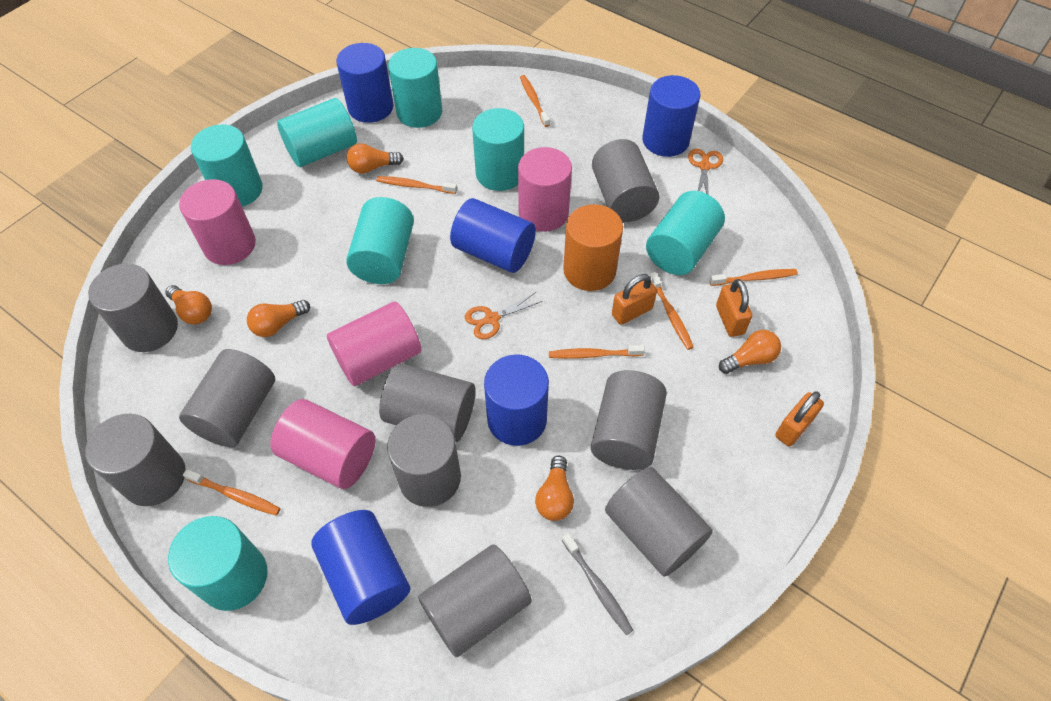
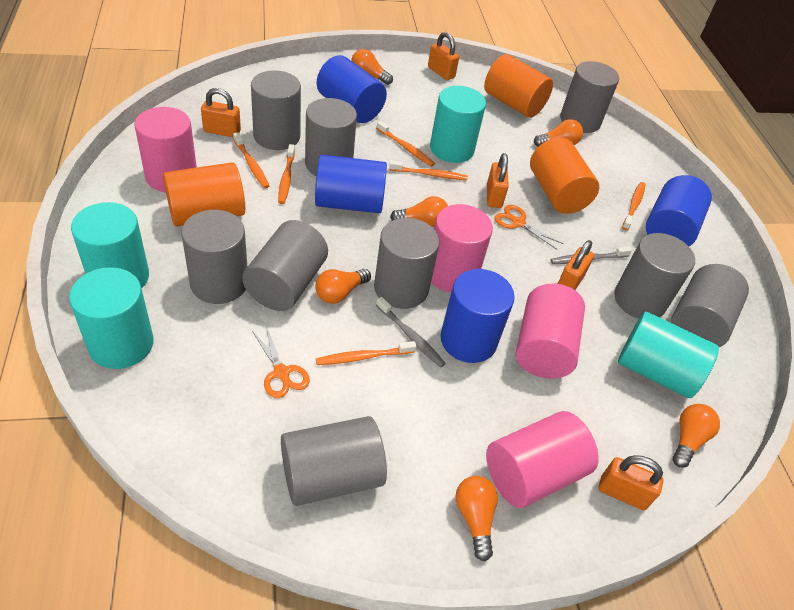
blue cylinder: [311,510,410,625] [336,43,394,123] [450,198,536,273] [484,354,549,446] [642,75,701,157] = 5 -> [315,155,387,213] [317,55,387,123] [440,269,515,363] [646,175,712,246] = 4
grey toothbrush: [562,533,633,635] = 1 -> [376,297,446,368] [550,247,632,264] = 2
orange cylinder: [563,204,623,291] = 1 -> [163,162,245,227] [484,54,553,118] [530,137,599,214] = 3
orange light bulb: [165,285,212,324] [247,300,310,337] [347,143,404,174] [535,456,574,521] [719,330,781,374] = 5 -> [316,269,371,304] [351,49,393,85] [390,196,448,227] [455,476,498,561] [534,119,583,147] [672,404,720,468] = 6
orange padlock: [612,274,657,325] [716,279,752,337] [775,391,824,447] = 3 -> [201,88,241,137] [428,32,459,80] [487,153,509,208] [558,240,594,290] [599,455,664,510] = 5
turquoise cylinder: [168,516,268,611] [191,124,263,207] [277,98,357,167] [346,197,414,284] [388,48,442,128] [472,108,524,191] [646,191,725,275] = 7 -> [69,267,154,369] [71,202,149,288] [430,86,486,163] [618,311,719,398] = 4

